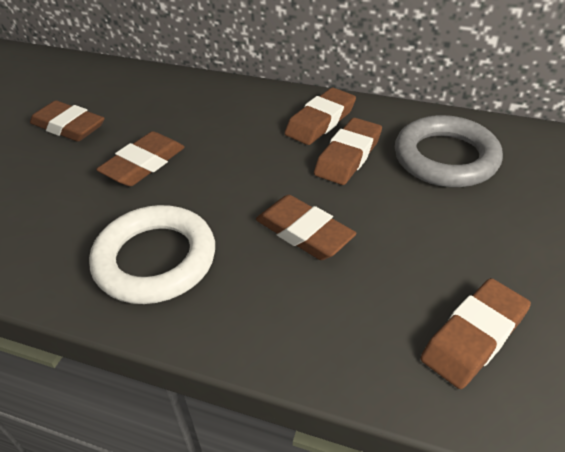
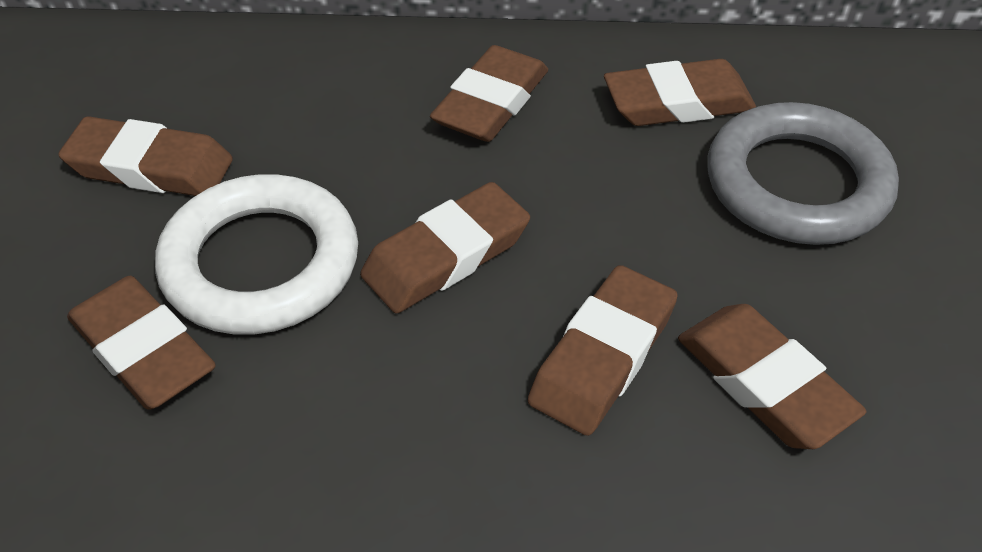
brown eraser: [30,100,105,142] [96,131,185,186] [256,195,357,260] [285,88,356,145] [314,118,382,185] [421,278,531,389] = 6 -> [58,116,233,196] [67,276,216,410] [360,182,530,314] [430,45,548,142] [528,265,678,436] [604,59,756,126] [678,304,866,449] = 7

